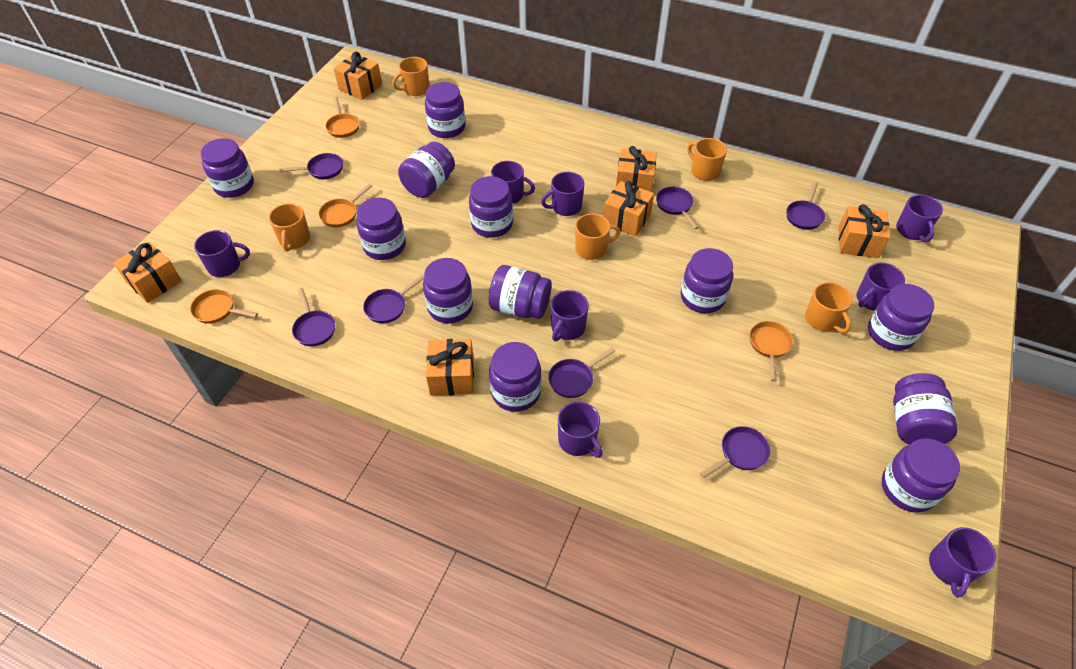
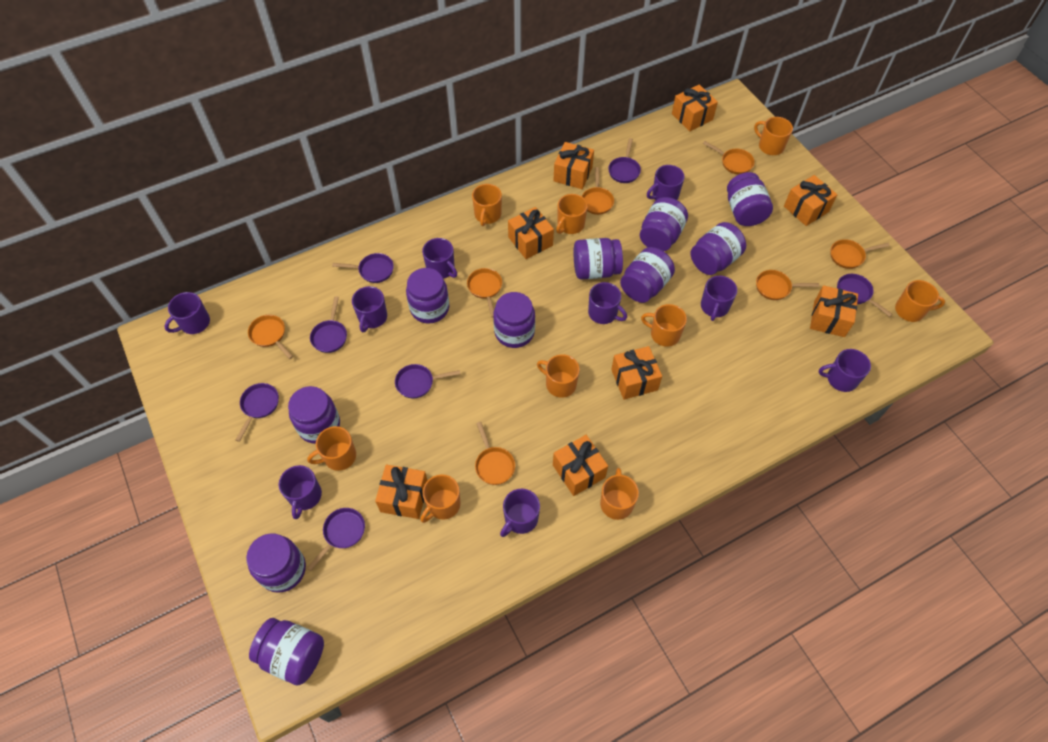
orange gift: [113,241,182,303] [334,52,382,100] [426,339,474,396] [603,181,654,237] [616,146,657,192] [838,204,890,258] = 6 -> [375,465,428,519] [508,207,554,259] [553,142,594,189] [553,435,608,496] [611,346,662,399] [672,84,718,131] [784,175,837,226] [810,285,858,337] = 8
orange mug: [269,203,310,252] [392,57,430,96] [575,214,620,260] [688,138,727,181] [805,282,852,333] = 5 -> [307,426,356,471] [420,474,461,523] [472,184,502,226] [537,354,580,398] [556,194,588,234] [600,468,639,520] [641,304,687,347] [754,117,793,155] [895,280,945,322] = 9
orange pan: [190,289,258,324] [319,184,372,228] [325,97,360,138] [749,321,793,382] = 4 -> [248,315,293,359] [467,268,502,318] [475,422,515,485] [582,167,614,215] [703,141,755,174] [756,270,819,300] [830,239,890,269] = 7
purple jar: [200,138,254,198] [357,198,406,260] [398,142,455,198] [423,258,473,323] [425,82,465,138] [469,176,513,238] [489,265,551,319] [489,342,542,412] [681,248,733,313] [868,284,934,351] [882,438,960,513] [893,373,958,444] = 12 -> [246,533,306,593] [249,618,324,685] [288,386,340,444] [406,268,449,323] [493,292,535,348] [574,238,623,280] [620,247,675,303] [640,197,688,251] [691,222,746,275] [727,172,773,226] = 10
purple mug: [194,230,250,277] [491,161,535,204] [541,172,584,216] [551,290,589,341] [558,401,603,458] [856,263,905,311] [896,195,943,242] [929,527,996,598] = 8 -> [164,292,210,334] [279,465,322,519] [352,286,387,332] [422,238,457,279] [500,489,540,537] [588,282,627,324] [647,165,685,200] [701,276,737,321] [819,349,871,392] = 9

